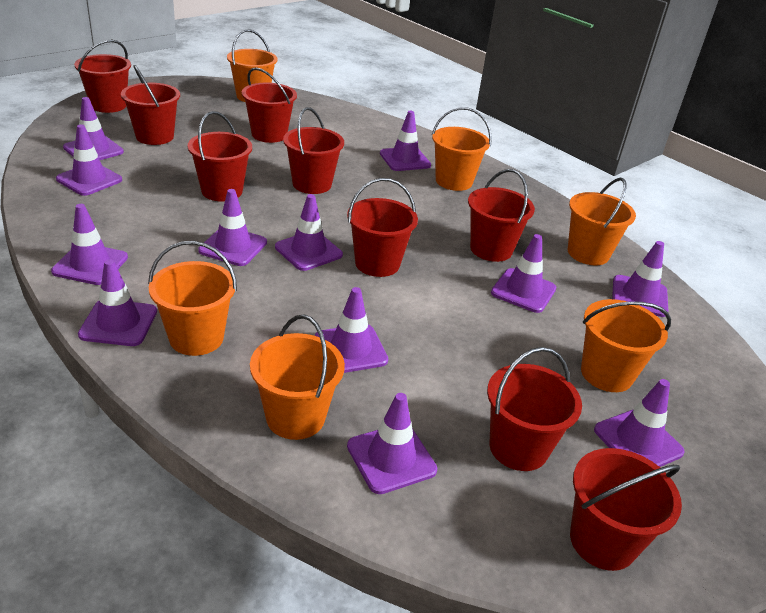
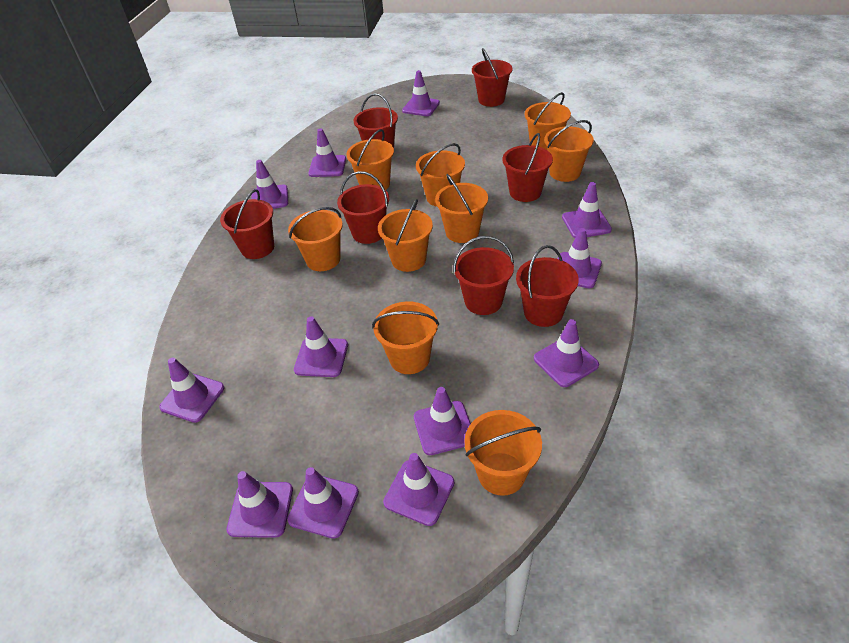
orange bucket: [148,241,237,356] [227,29,278,102] [250,315,345,440] [432,107,492,191] [568,178,636,265] [581,299,671,392] = 6 -> [288,207,343,271] [346,129,394,190] [372,301,439,374] [378,199,433,272] [416,143,465,207] [435,174,488,243] [464,410,542,496] [525,92,571,150] [544,120,594,182] = 9
red bucket: [74,40,131,113] [121,65,180,145] [188,111,252,202] [242,67,297,143] [283,107,344,194] [347,178,418,277] [468,169,535,262] [487,347,582,471] [570,448,682,571] = 9 -> [220,189,274,259] [337,171,389,244] [354,93,398,148] [453,236,514,315] [472,48,512,107] [503,133,553,202] [516,245,579,327] = 7

